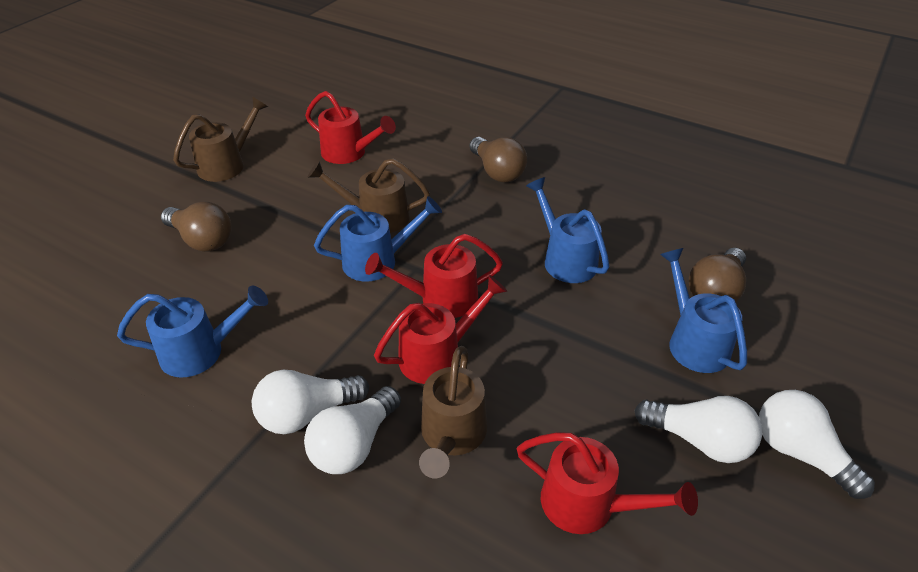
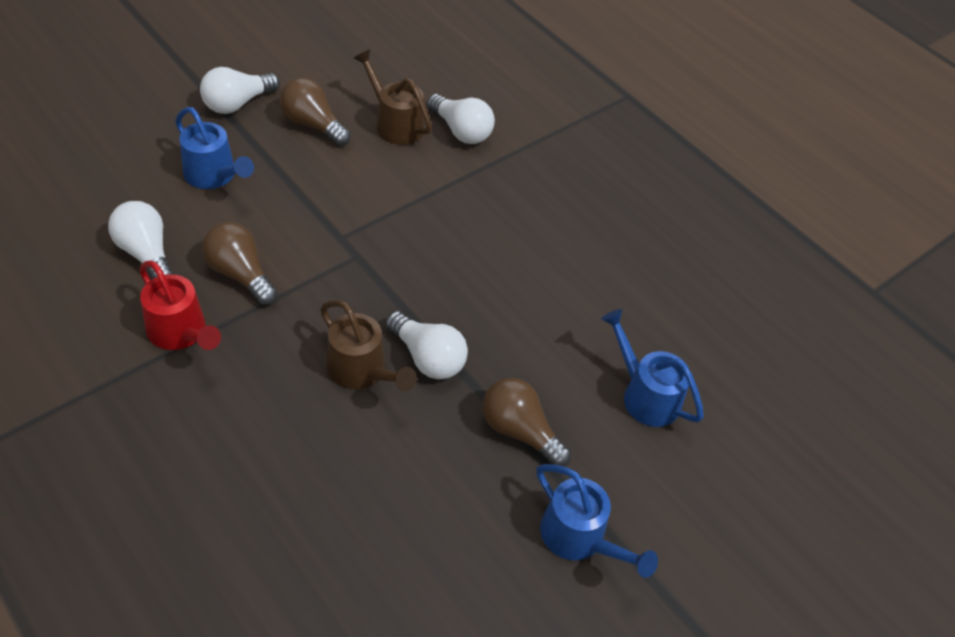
blue watering can: [117,286,268,378] [314,196,442,282] [526,177,609,283] [660,248,747,373] = 4 -> [175,107,254,189] [536,464,658,578] [601,309,704,427] = 3
brown watering can: [173,97,268,182] [308,158,430,233] [419,346,487,479] = 3 -> [320,300,417,392] [354,49,432,145] = 2
red watering can: [305,91,396,164] [365,234,503,318] [374,275,507,384] [517,432,698,534] = 4 -> [139,260,221,350] = 1

